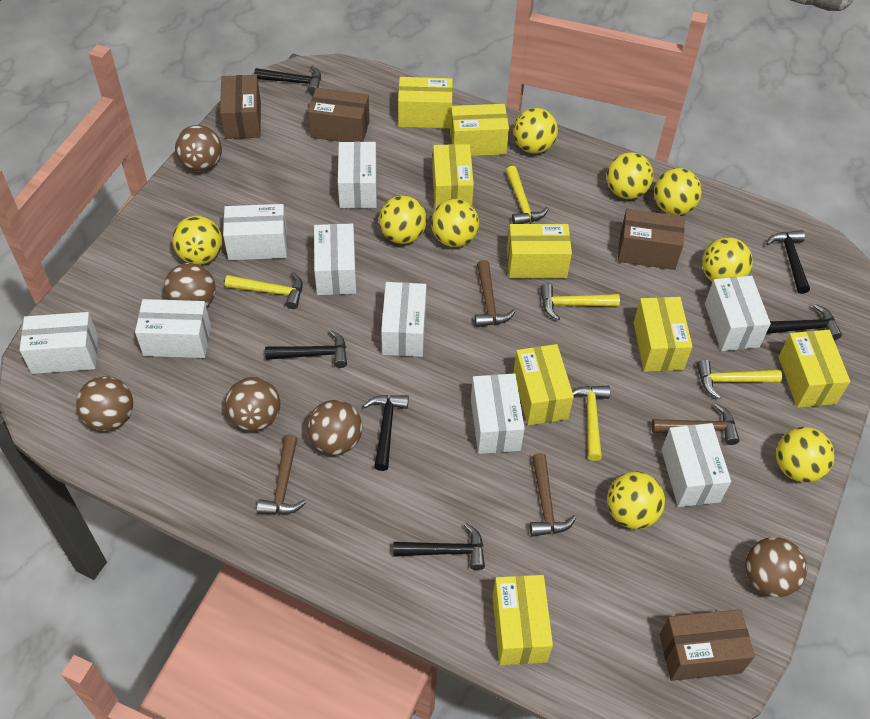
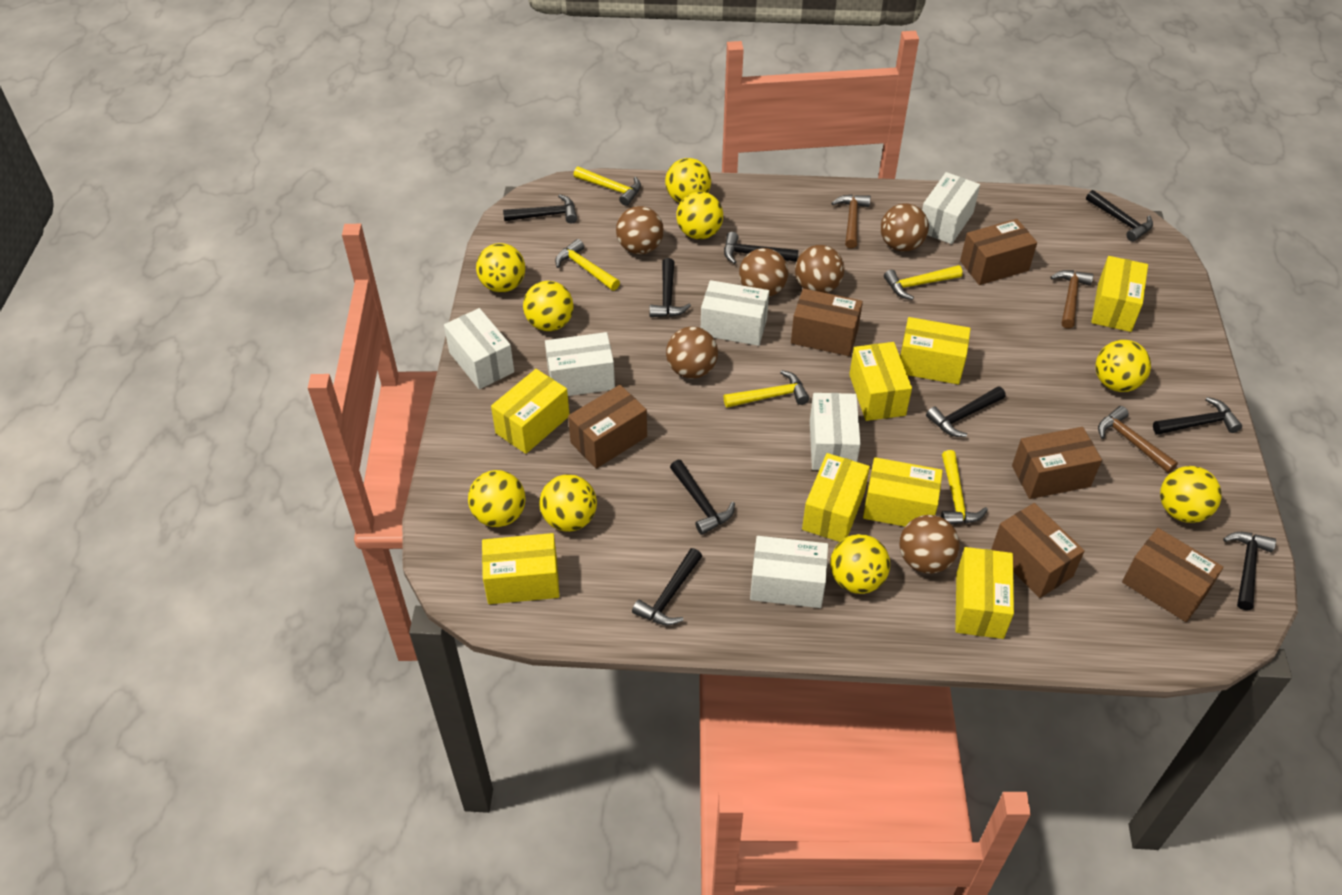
black hammer: [254,65,321,95] [265,330,347,368] [363,395,409,471] [394,523,485,570] [766,230,810,294] [766,304,842,340] = 6 -> [503,194,577,223] [632,548,702,626] [650,258,691,317] [670,460,735,535] [724,232,798,264] [926,386,1006,437] [1086,190,1153,242] [1153,397,1242,435] [1223,532,1276,610] = 9
brown box: [220,75,261,139] [308,88,370,142] [618,209,685,270] [660,609,755,681] = 4 -> [568,385,647,469] [791,288,863,356] [960,219,1037,285] [991,503,1085,598] [1012,427,1102,499] [1122,528,1223,622] = 6
brown hammer: [257,435,306,515] [475,260,516,327] [530,453,576,537] [652,403,740,445] = 4 -> [831,195,871,249] [1050,270,1094,329] [1098,406,1178,473] = 3
white box: [20,312,98,374] [135,299,211,358] [223,204,287,260] [314,224,356,295] [338,142,377,208] [381,282,426,357] [471,373,525,454] [661,423,731,507] [705,276,771,351] = 9 -> [444,308,514,389] [545,332,615,396] [701,280,769,346] [750,536,828,608] [810,393,861,470] [922,172,980,244] = 6

